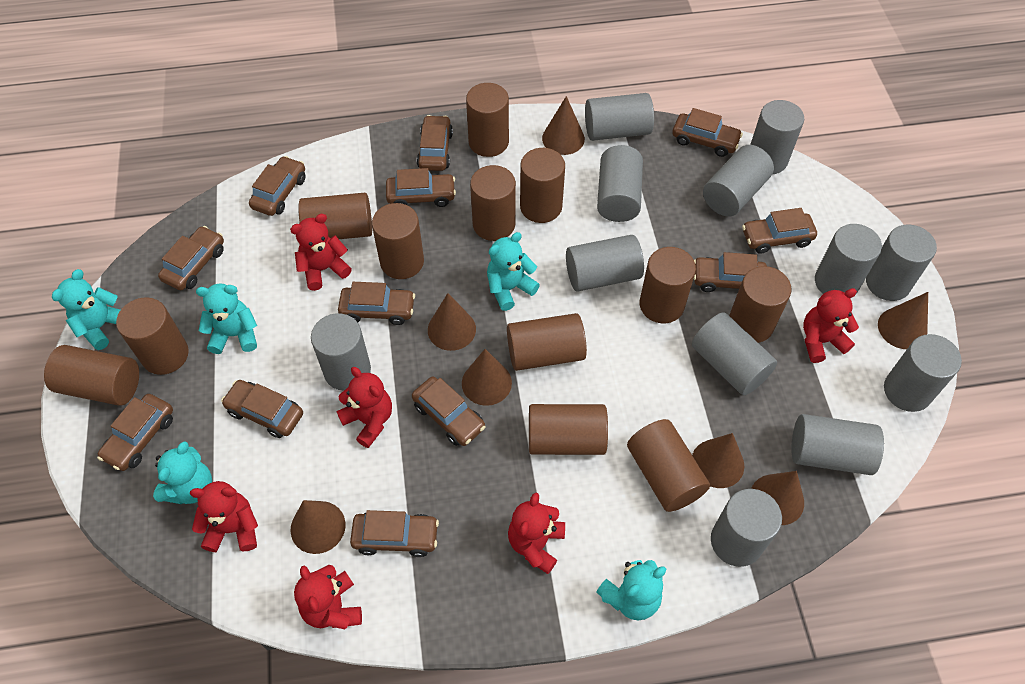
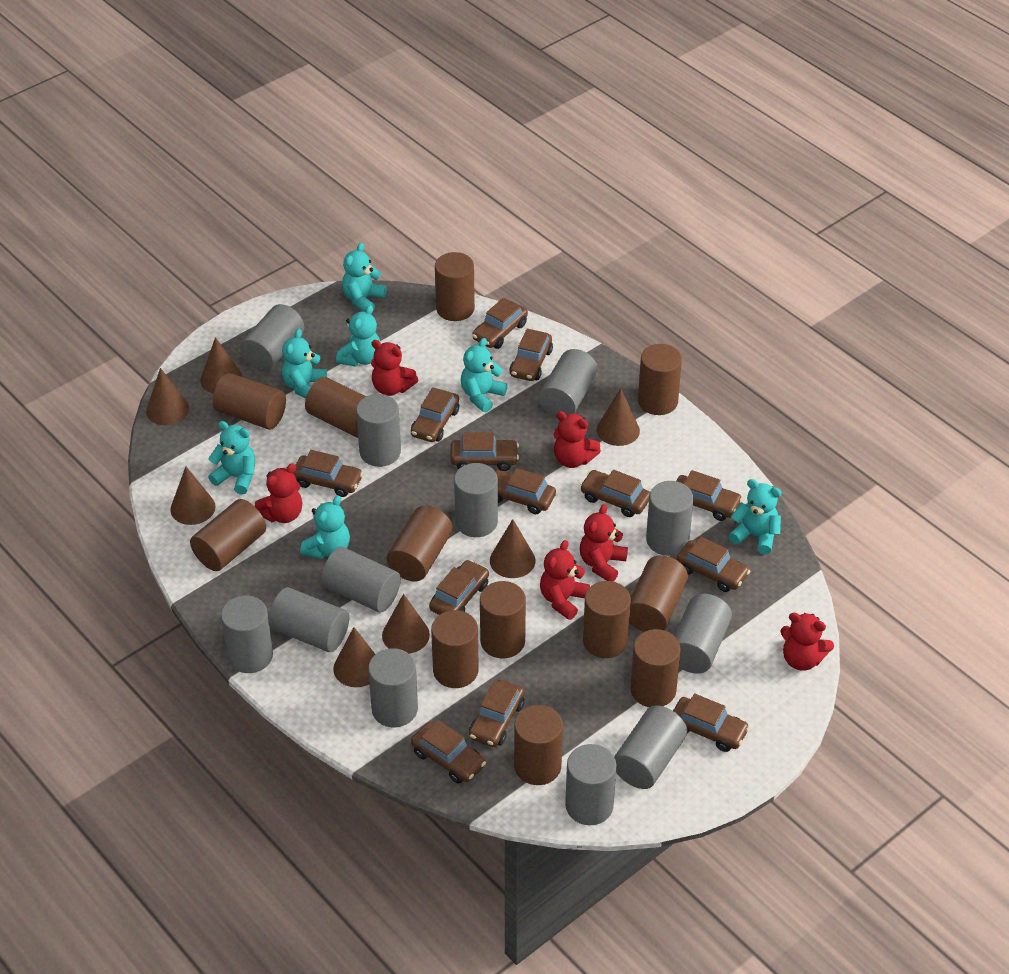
brown car: [97,394,173,471] [158,226,224,290] [221,380,303,438] [249,156,306,216] [338,282,415,325] [350,510,439,557] [386,168,456,207] [412,377,486,446] [417,115,453,171] [672,108,743,157] [694,252,767,292] [742,208,817,254] = 12 -> [293,450,363,497] [411,387,459,442] [411,720,486,784] [429,560,489,615] [450,433,519,471] [469,680,524,747] [472,298,528,349] [495,468,556,514] [509,329,553,381] [580,470,650,517] [673,693,750,752] [676,470,743,521] [677,537,750,592] = 13
turquoise teddy bear: [52,269,120,350] [153,441,212,504] [196,284,257,354] [487,232,540,311] [596,560,666,620] = 5 -> [208,421,255,495] [281,328,327,398] [300,495,350,559] [336,305,381,367] [342,243,387,312] [461,338,508,412] [729,479,782,555] = 7

